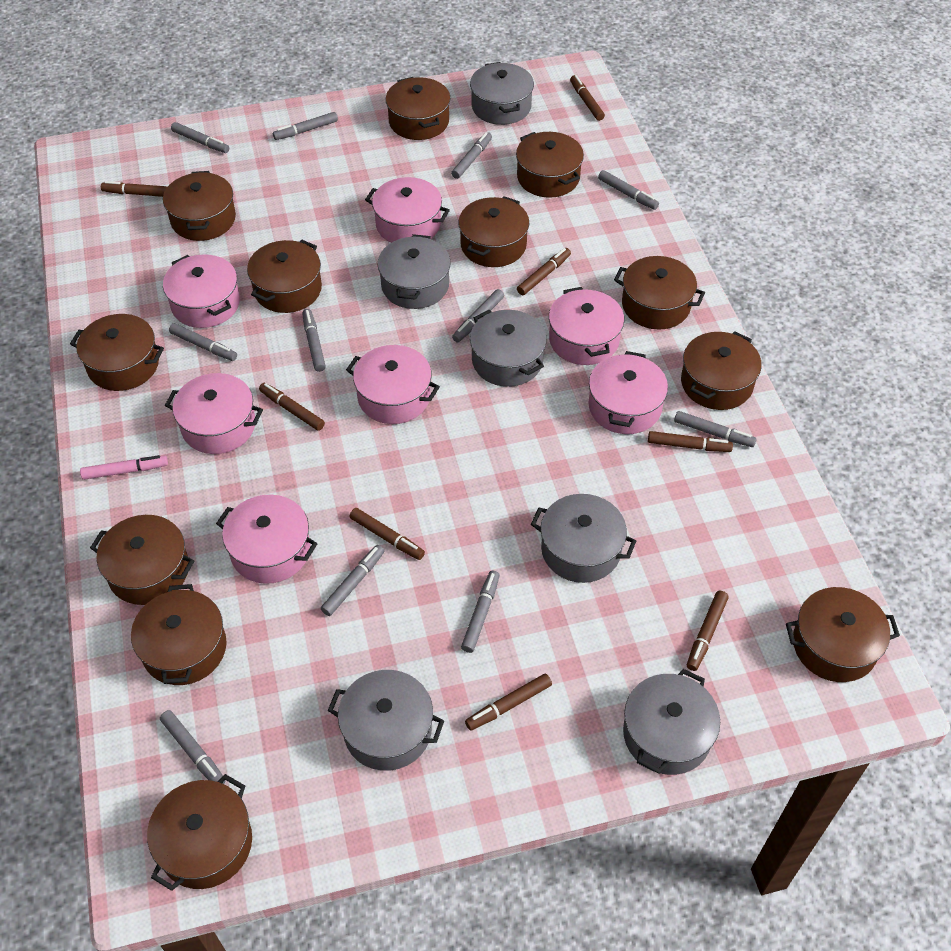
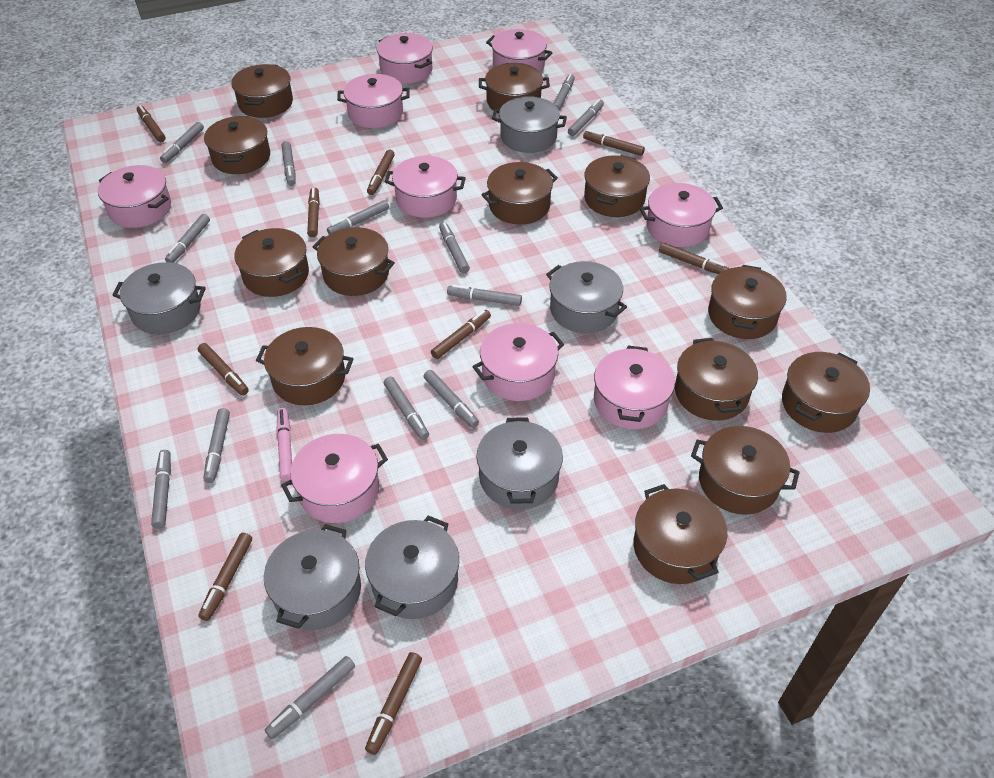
brown marker: [101,181,168,197] [259,383,325,431] [350,508,425,560] [465,674,552,731] [517,248,571,295] [570,75,605,121] [648,431,733,452] [687,591,729,671] = 8 -> [137,105,166,142] [198,343,249,396] [198,533,252,621] [307,187,320,237] [365,652,422,755] [367,150,395,195] [431,310,491,359] [583,130,645,156] [659,243,729,274] = 9
brown pot: [70,314,164,391] [90,515,194,605] [131,584,227,685] [147,774,252,891] [163,171,236,241] [247,240,322,313] [386,77,450,140] [458,196,529,267] [516,132,584,198] [614,256,705,329] [681,331,762,410] [786,587,900,682] = 12 -> [204,116,270,174] [232,64,293,118] [234,228,309,297] [256,327,353,405] [313,227,395,296] [479,63,550,113] [481,162,558,224] [584,155,650,217] [633,484,728,584] [675,338,758,421] [691,426,800,515] [708,265,787,339] [782,352,870,433] = 13
grey marker: [160,710,225,784] [169,323,237,361] [171,122,229,153] [273,112,338,140] [302,309,326,372] [321,545,384,616] [451,132,492,179] [452,289,504,342] [461,570,500,653] [598,170,659,210] [674,411,757,447] = 11 -> [151,450,171,529] [160,122,204,163] [165,214,210,263] [203,408,230,483] [265,656,355,739] [282,141,296,186] [327,200,389,235] [384,377,429,440] [423,370,479,428] [439,222,470,273] [447,285,522,306] [553,73,575,111] [568,99,604,136] = 13
pink pot: [163,254,240,328] [165,373,263,454] [216,495,318,584] [346,345,440,424] [365,177,450,243] [549,287,624,365] [588,351,668,434] = 7 -> [98,165,171,228] [281,434,388,523] [337,74,410,128] [377,33,433,84] [385,156,466,218] [473,323,564,401] [486,29,553,72] [594,346,675,429] [640,183,723,247] = 9

